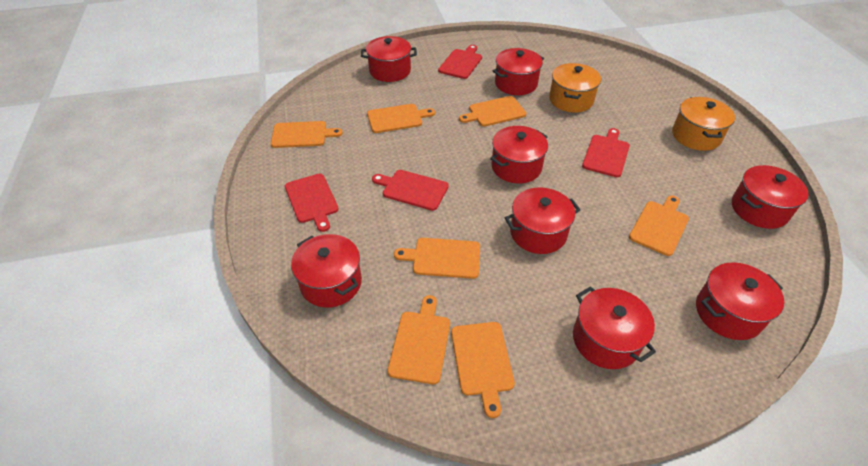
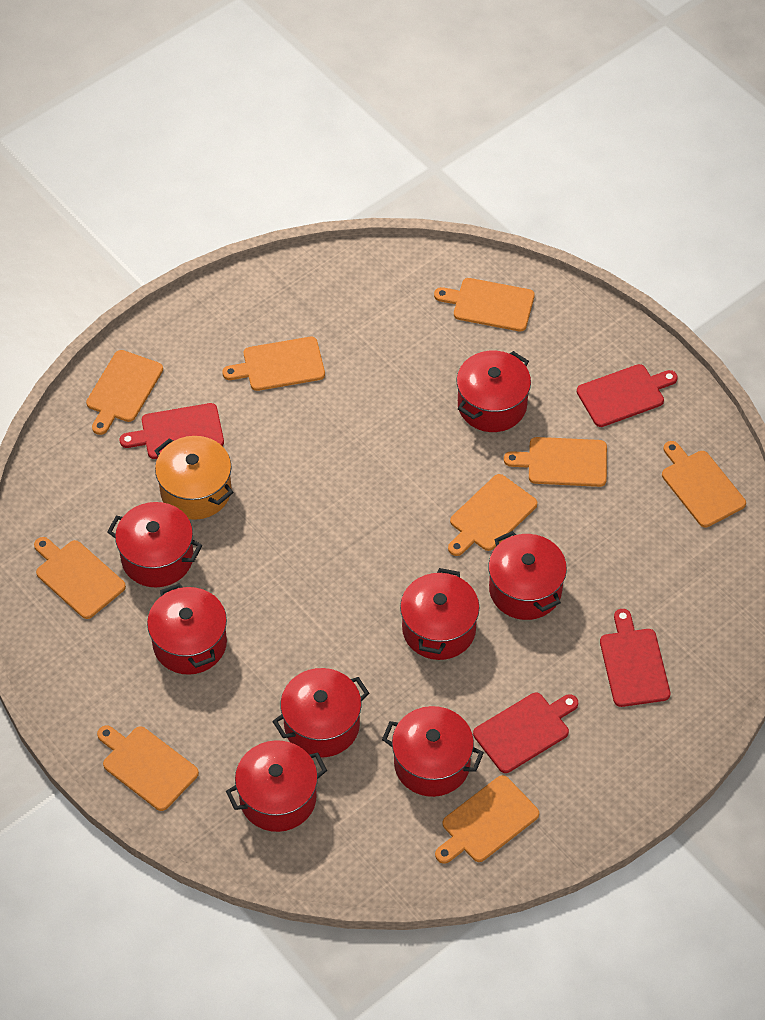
orange cutting board: [271,121,343,148] [367,104,435,133] [387,295,450,384] [394,238,480,279] [451,322,515,418] [459,96,526,127] [629,196,689,256] = 7 -> [34,537,126,619] [86,350,163,435] [97,725,199,811] [223,337,325,391] [434,278,535,331] [435,775,539,864] [448,474,537,556] [504,437,607,487] [662,441,746,527] = 9
orange pot: [549,63,601,112] [672,97,735,151] = 2 -> [154,436,233,520] = 1

